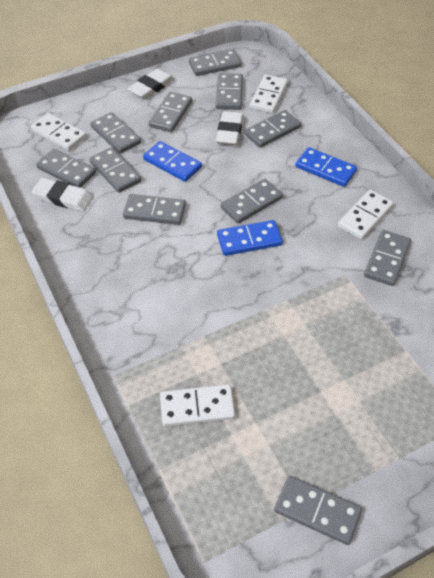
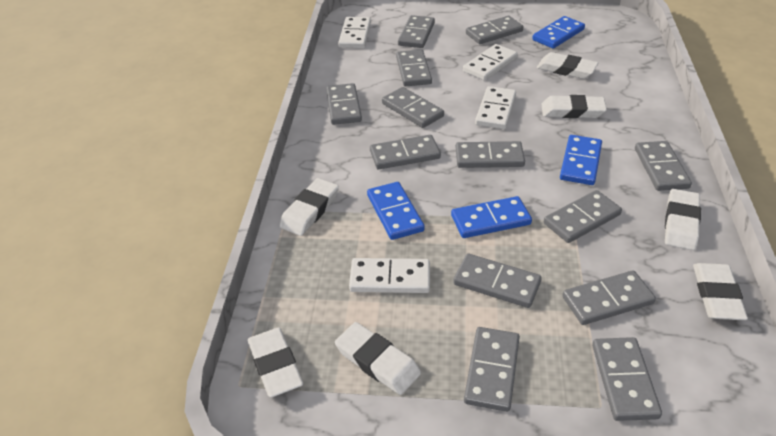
blue domino: [143,141,202,182] [217,220,283,256] [295,147,357,187] = 3 -> [367,182,425,240] [451,196,532,238] [532,16,585,48] [560,135,602,185] = 4
grey domino: [36,149,96,188] [89,147,142,193] [90,112,141,154] [123,194,186,225] [149,92,192,132] [189,49,242,76] [216,73,243,110] [221,179,283,224] [244,110,301,148] [274,476,362,545] [364,230,411,286] = 11 -> [326,83,362,125] [370,135,441,169] [382,87,444,128] [396,50,432,86] [398,15,435,48] [453,253,542,308] [456,141,525,168] [464,327,520,412] [466,16,523,44] [544,190,622,243] [562,270,656,325] [592,337,662,421] [635,141,692,191] = 13
white eraser: [32,178,93,212] [127,68,175,99] [216,111,243,145] = 3 -> [247,327,303,397] [279,178,339,236] [335,322,421,395] [537,52,598,79] [541,95,607,118] [665,189,701,250] [693,263,748,320] = 7

